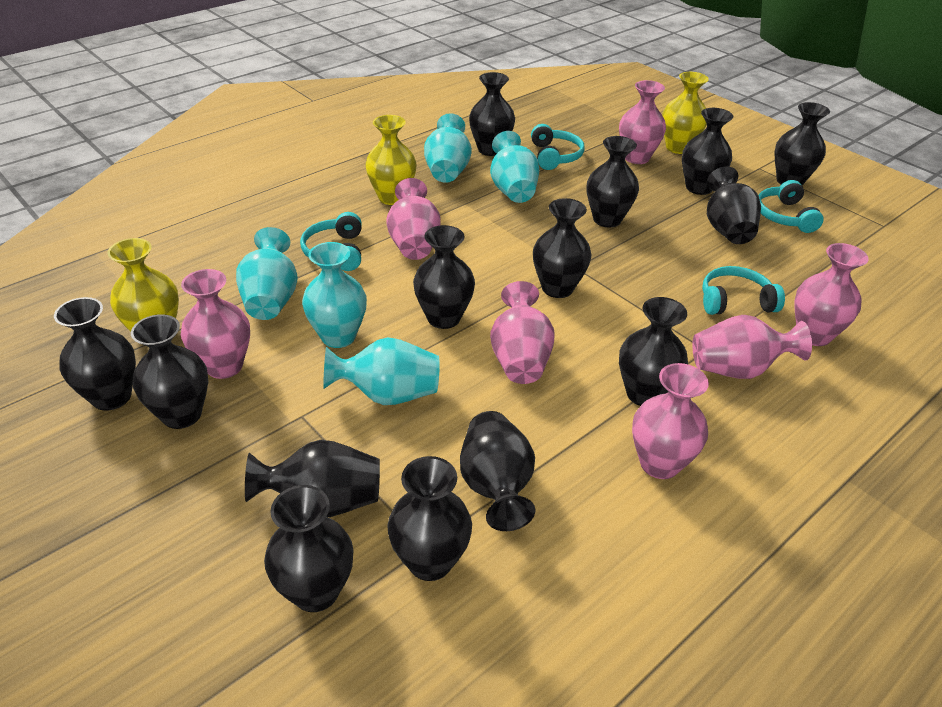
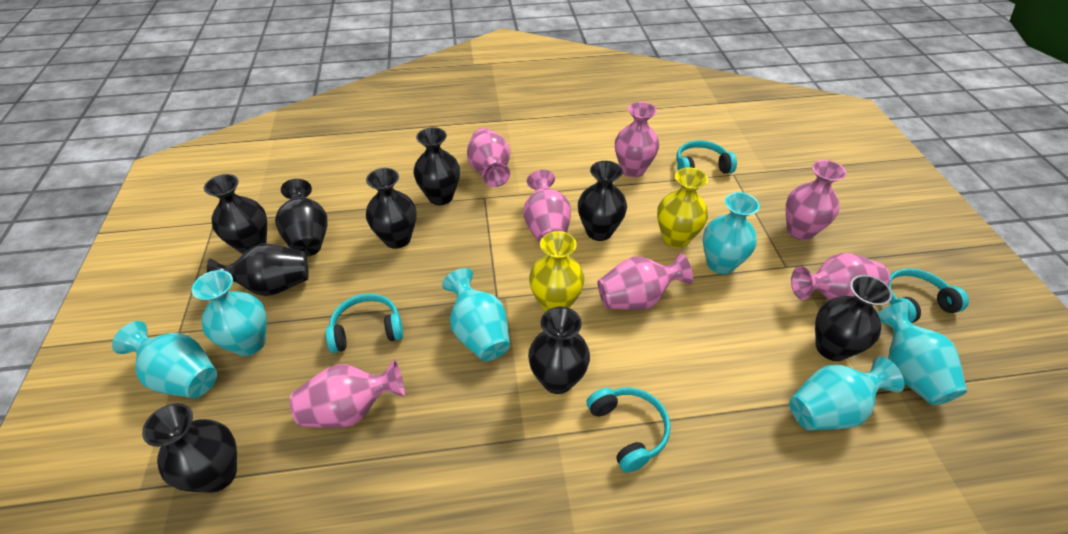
black vase: [54,297,136,411] [131,314,208,429] [245,440,380,517] [264,485,354,612] [387,456,472,581] [413,225,475,329] [460,411,536,531] [469,72,515,156] [533,198,591,298] [587,136,639,227] [619,297,688,406] [682,108,733,195] [707,166,761,244] [774,102,830,185] = 14 -> [142,403,237,493] [204,174,267,254] [207,244,308,296] [275,179,328,257] [366,168,417,249] [413,127,460,205] [528,307,590,394] [578,161,627,241] [815,275,892,361] = 9
turquoise vase: [236,227,298,320] [302,242,367,348] [323,337,440,405] [424,113,472,183] [490,131,539,203] = 5 -> [112,321,217,398] [192,270,267,356] [442,268,510,361] [703,192,760,274] [789,356,904,430] [878,301,967,405] = 6
yellow vase: [107,238,179,332] [366,115,416,205] [662,72,709,154] = 3 -> [529,231,584,312] [657,167,708,248] = 2

